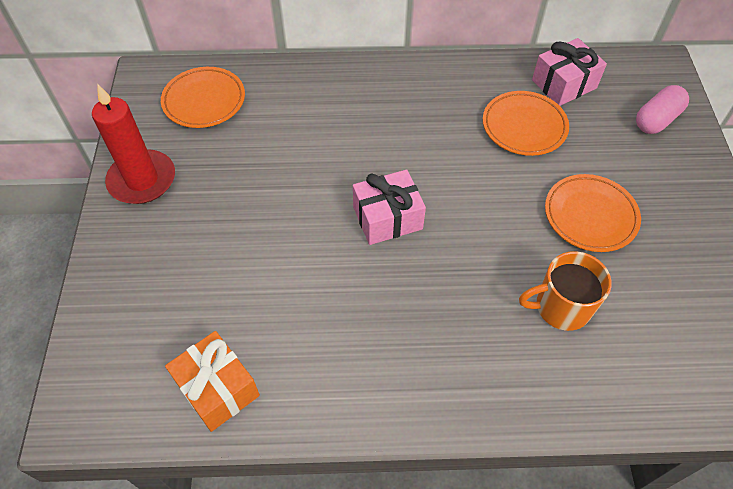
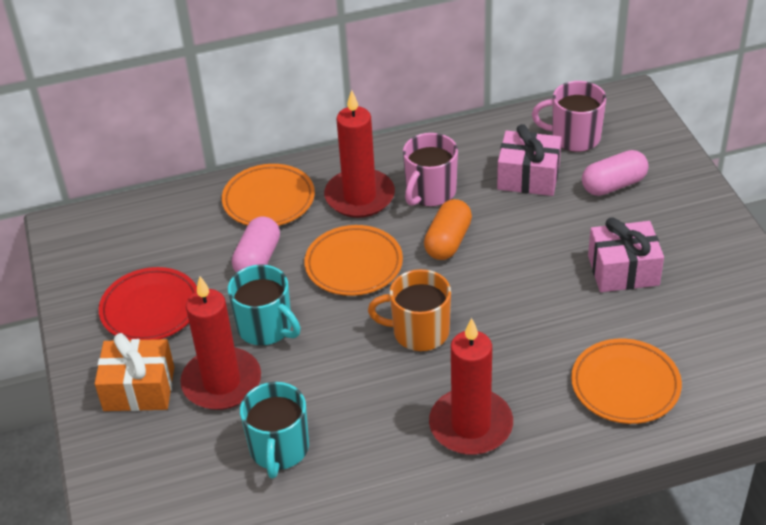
orange capsule: none = 0 -> [424,199,472,260] = 1
pink capsule: [636,85,689,134] = 1 -> [232,216,280,273] [582,150,649,196] = 2
pink mug: none = 0 -> [403,133,458,207] [532,81,606,152] = 2
red candle: [92,84,175,204] = 1 -> [180,276,261,410] [324,90,395,218] [429,318,513,455] = 3
red plate: none = 0 -> [99,267,197,340] = 1
turquoise mug: none = 0 -> [228,265,301,346] [240,382,309,478] = 2

